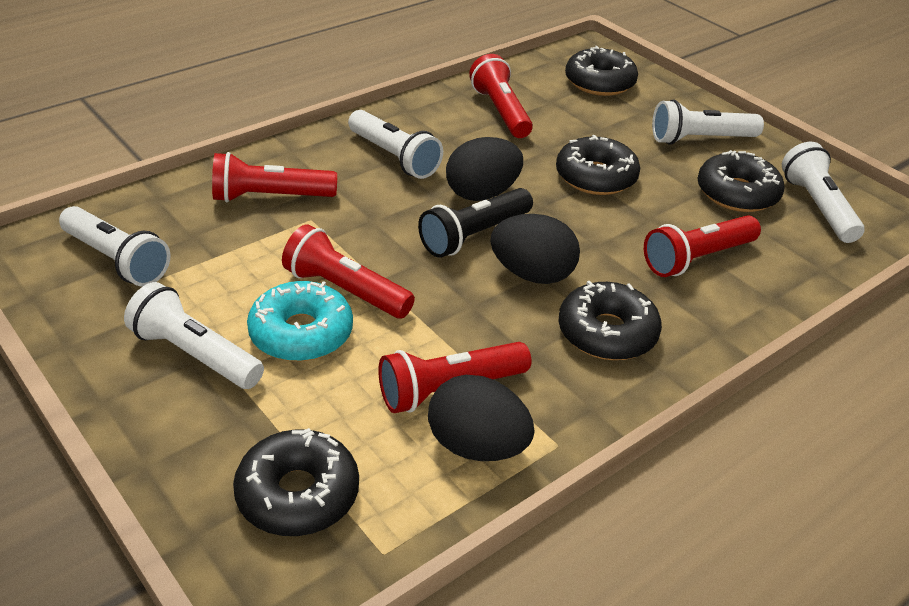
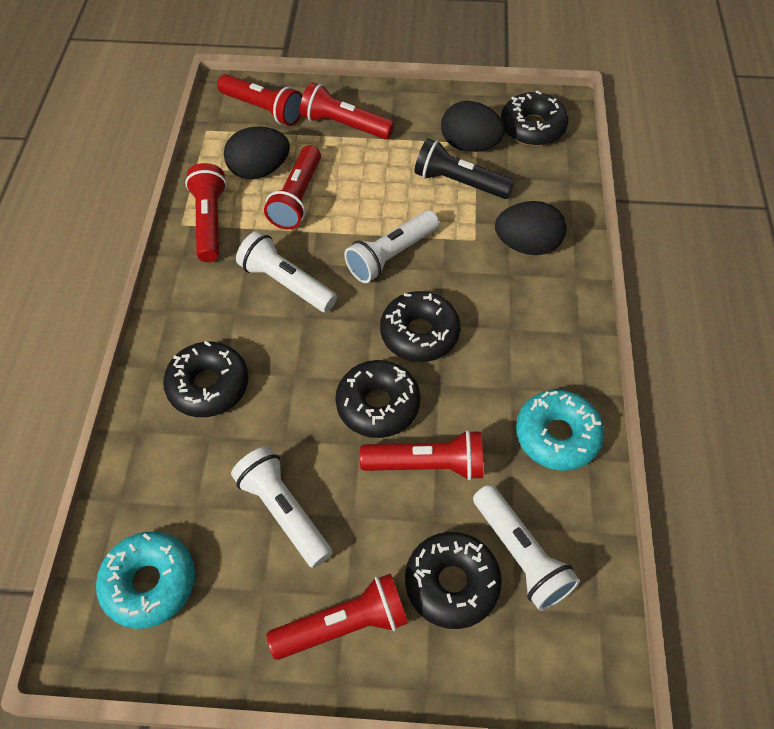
red flashlight: [212,152,337,202] [282,224,415,319] [378,342,532,413] [469,54,533,138] [644,215,761,277] = 5 -> [185,163,227,262] [217,74,303,126] [264,145,321,229] [266,573,408,660] [300,82,394,140] [359,430,483,480] = 6
turquoise donut: [247,281,353,361] = 1 -> [96,531,195,629] [516,390,604,471] = 2
white flashlight: [59,206,171,286] [124,282,264,389] [348,110,443,179] [652,100,764,145] [782,142,865,243] = 5 -> [231,446,333,568] [236,231,337,312] [344,210,439,283] [473,485,580,611] = 4

